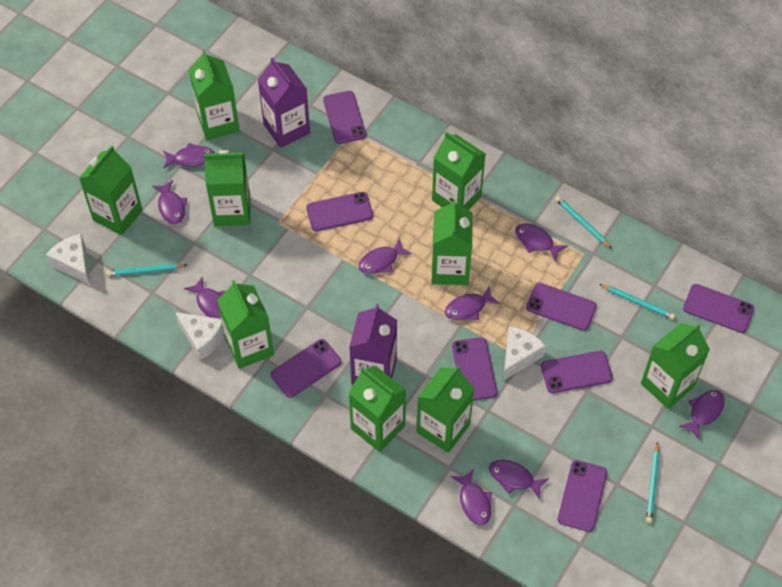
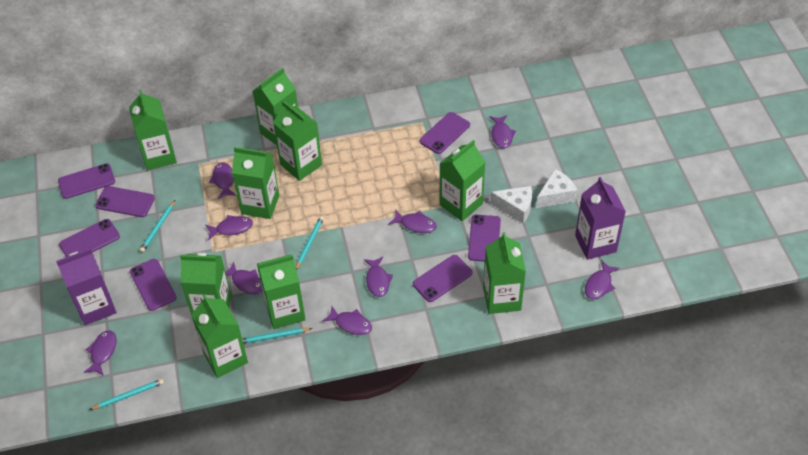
purple phone: [271,339,341,398] [306,192,373,231] [323,91,366,144] [452,337,497,400] [526,283,597,331] [541,351,613,393] [558,460,607,532] [683,284,754,333] = 8 -> [58,163,115,199] [59,219,120,257] [96,186,155,217] [130,259,177,311] [413,255,473,302] [420,112,470,154] [468,215,501,262] = 7
white cheese: [46,234,90,285] [175,312,224,360] [503,326,546,381] = 3 -> [490,186,532,223] [536,169,577,208] = 2

